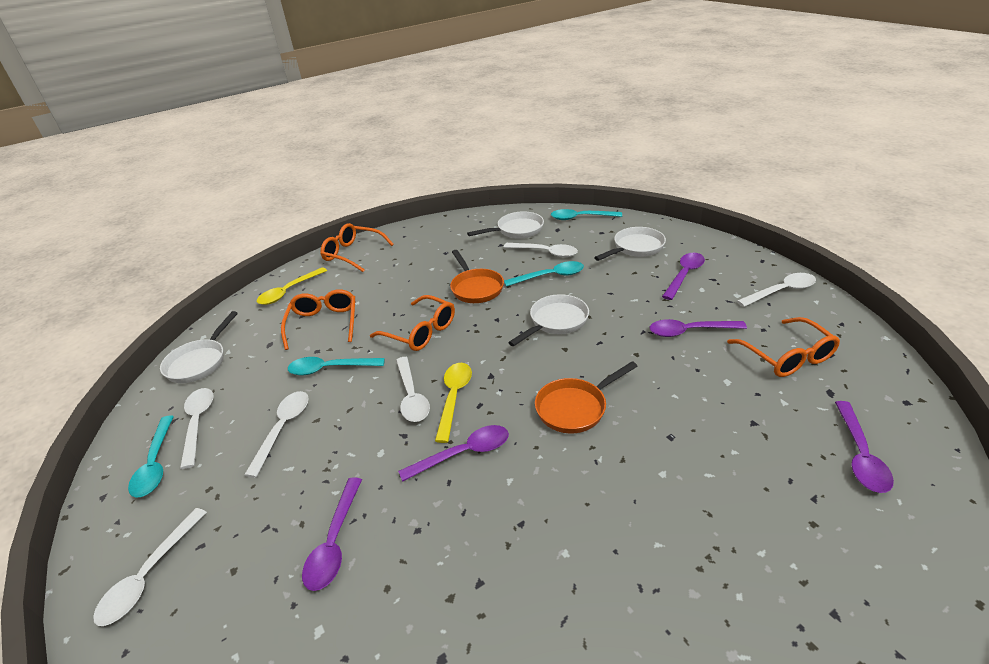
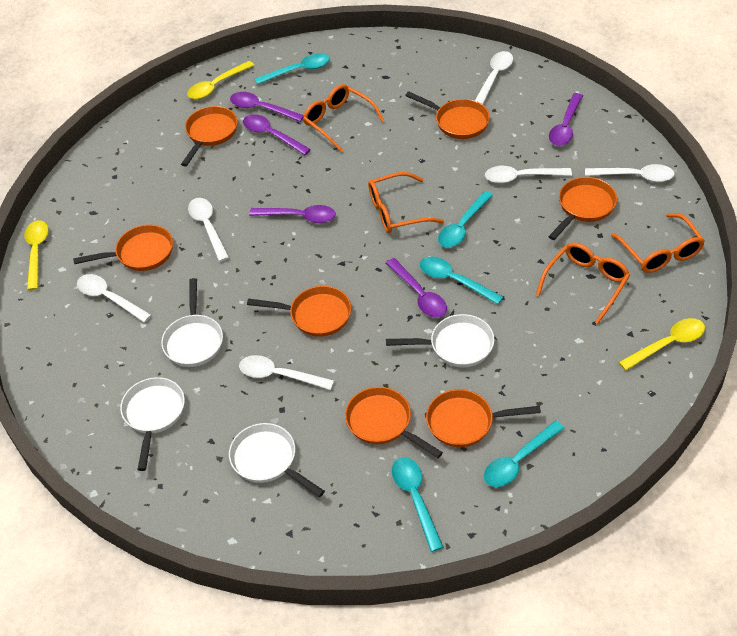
orange pan: [450,250,504,303] [535,361,638,433] = 2 -> [73,225,173,271] [181,106,238,167] [247,286,351,337] [345,387,443,458] [405,91,490,139] [426,389,541,447] [548,177,617,240] = 7
turquoise spoon: [128,416,174,497] [288,357,385,375] [504,261,584,287] [551,209,622,220] = 4 -> [255,53,330,85] [392,457,443,552] [420,257,503,305] [438,191,493,247] [484,421,565,487] = 5
yellow spoon: [257,267,327,305] [435,363,472,443] = 2 -> [24,220,49,290] [187,61,254,99] [619,318,705,371] = 3

